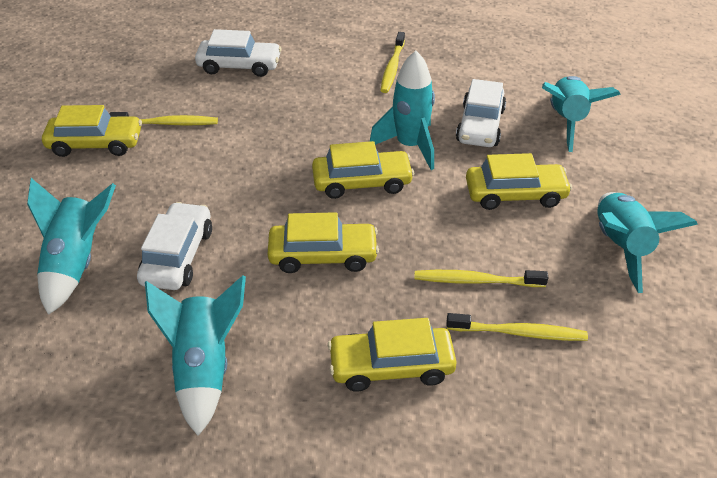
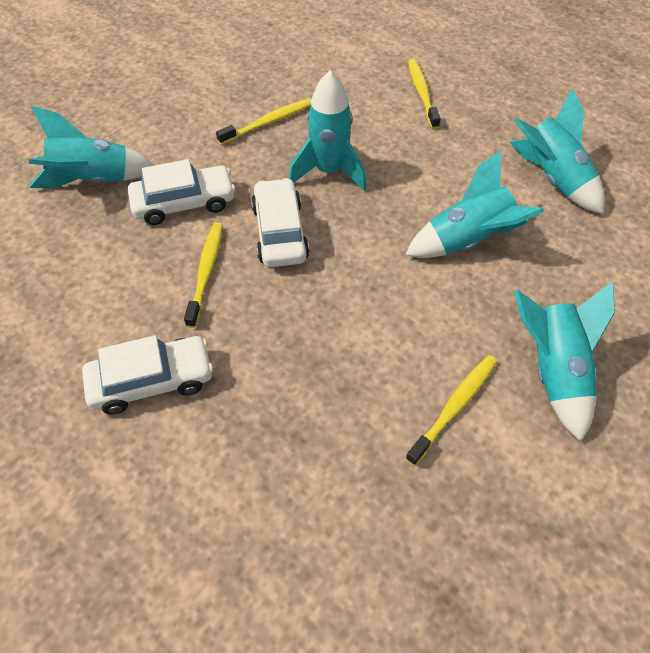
yellow car: [42,105,142,157] [268,212,379,273] [312,141,414,199] [328,318,457,392] [466,153,572,210] = 5 -> none = 0

